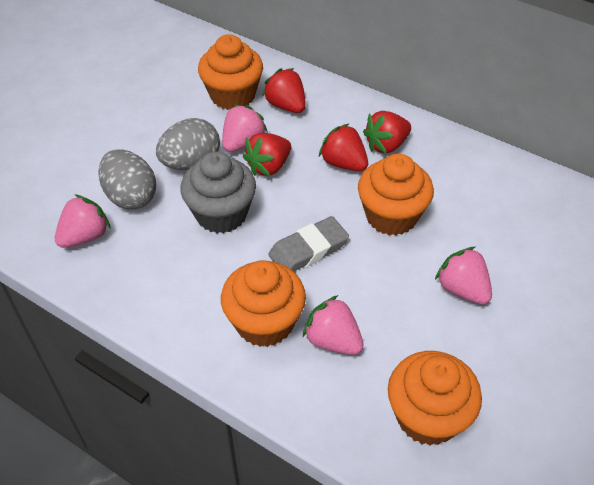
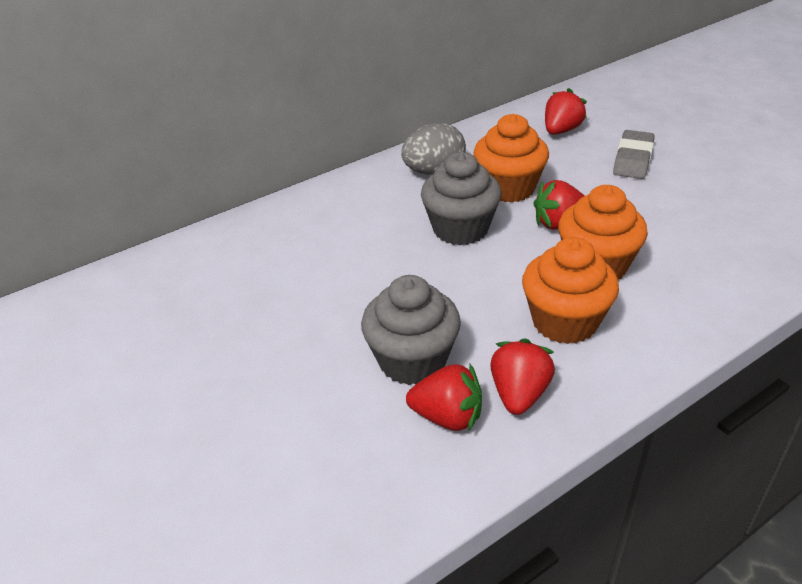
grey cupcake: [181,152,256,233] = 1 -> [361,275,461,385] [421,152,502,245] = 2
grey egg: [98,149,156,210] [156,118,220,170] = 2 -> [401,123,466,175] = 1
orange cupcake: [198,34,263,110] [221,260,306,347] [358,154,434,236] [388,351,482,445] = 4 -> [473,114,549,203] [522,237,619,344] [558,185,648,279] = 3
pink strawberry: [55,194,111,248] [222,104,268,152] [303,295,364,355] [435,247,492,305] = 4 -> none = 0

